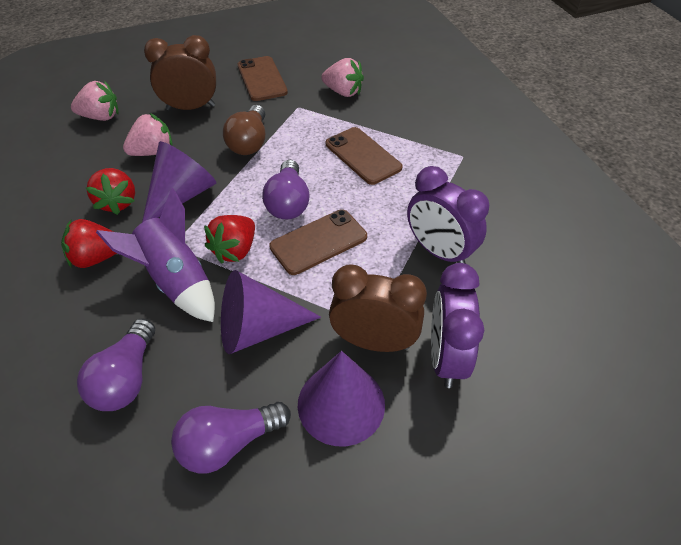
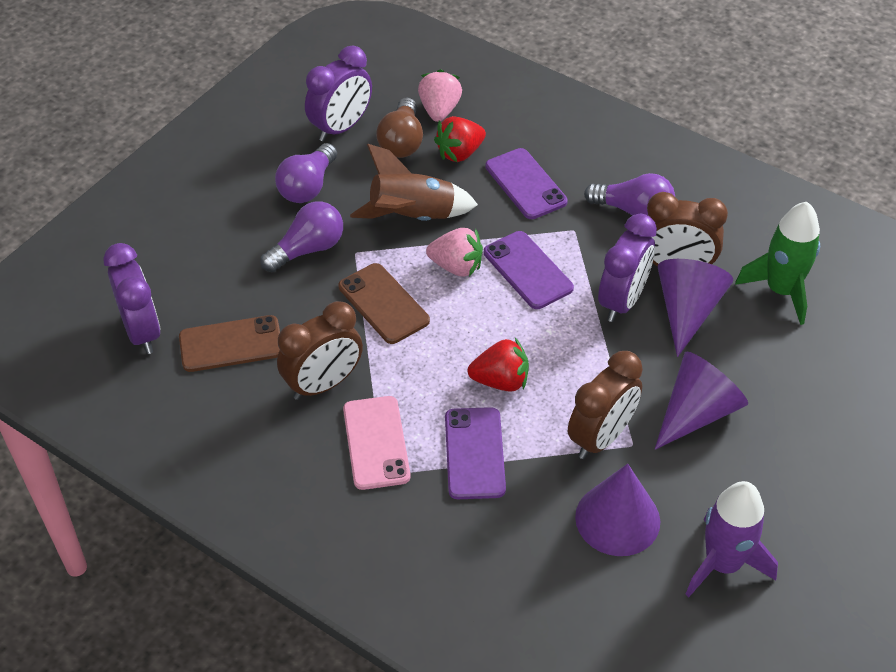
brown clock: [144,35,216,110] [329,265,427,352] = 2 -> [277,301,363,400] [568,351,643,459] [647,192,728,266] = 3
brown phone: [238,56,288,101] [269,209,367,275] [326,127,403,185] = 3 -> [179,315,280,372] [338,263,430,344] = 2
brown rocket: none = 0 -> [350,144,478,221] = 1
green rocket: none = 0 -> [735,202,820,325] = 1
pink phone: none = 0 -> [343,396,410,490] = 1
pink strawberry: [71,81,119,121] [123,113,172,156] [321,58,364,97] = 3 -> [418,69,462,122] [426,228,483,276] = 2
purple clock: [407,166,489,264] [431,263,484,388] = 2 -> [103,243,161,354] [305,46,372,142] [598,214,657,322] = 3
purple phone: none = 0 -> [445,407,506,499] [484,231,574,309] [485,148,568,219] = 3
red strawberry: [61,219,117,268] [86,168,135,215] [204,215,255,263] = 3 -> [434,116,486,162] [467,338,529,392] = 2

